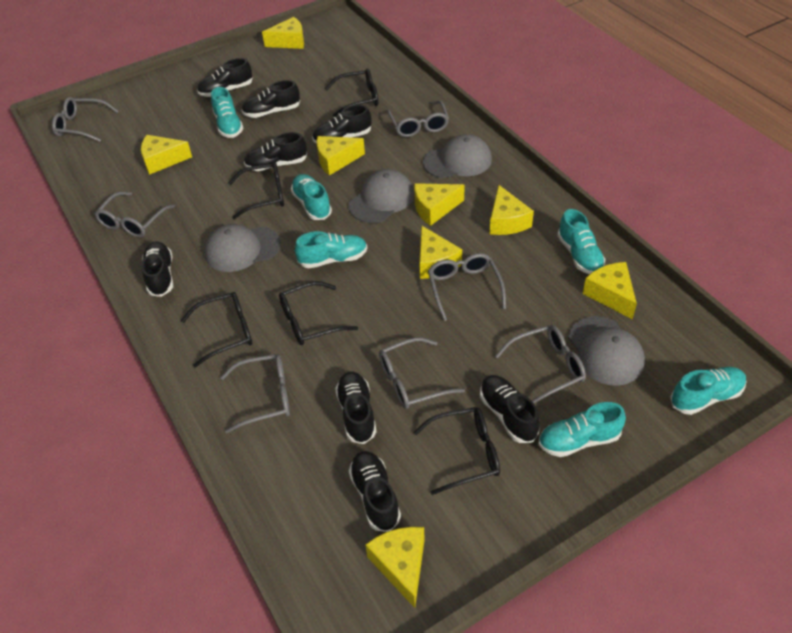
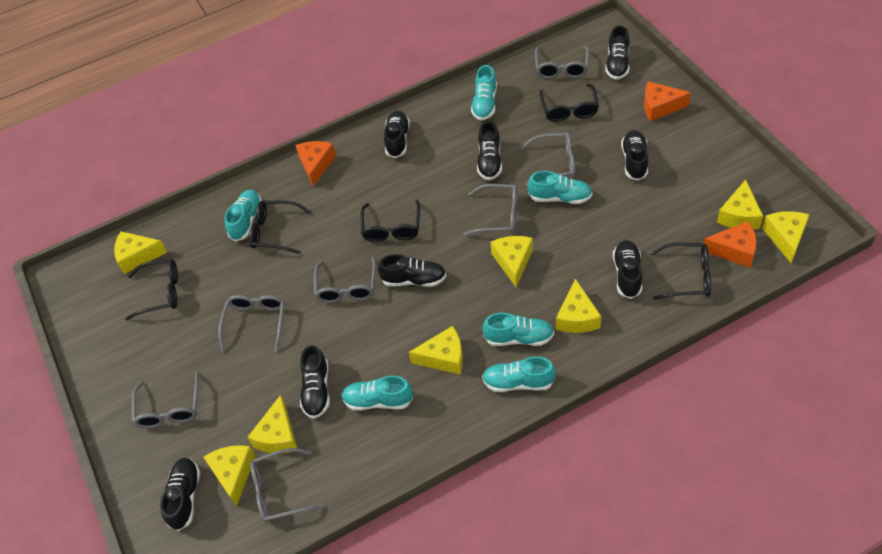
grey cap: [205,224,281,272] [348,169,414,223] [423,134,492,178] [568,316,645,385] = 4 -> none = 0
orange cheese: none = 0 -> [295,141,336,187] [644,81,691,121] [703,221,757,268] = 3

